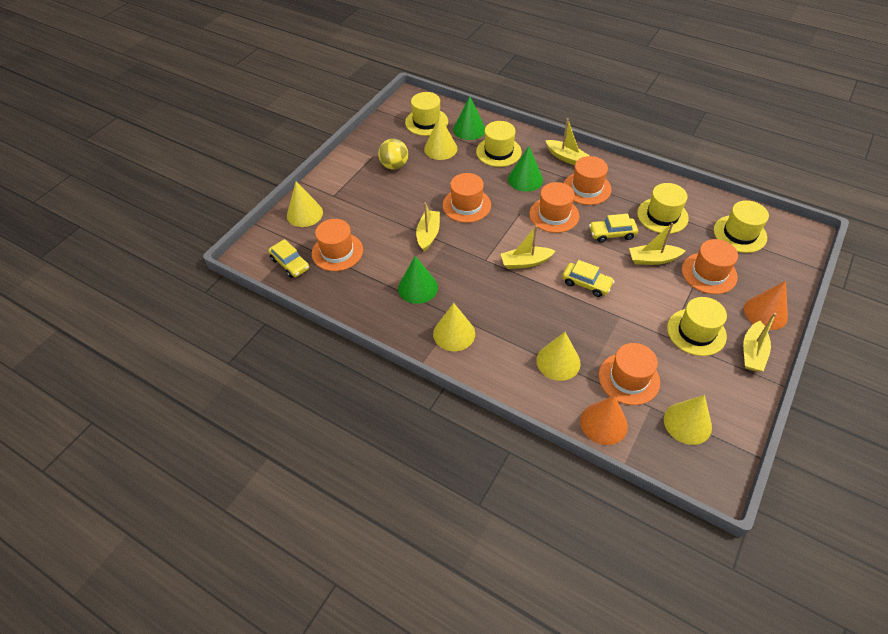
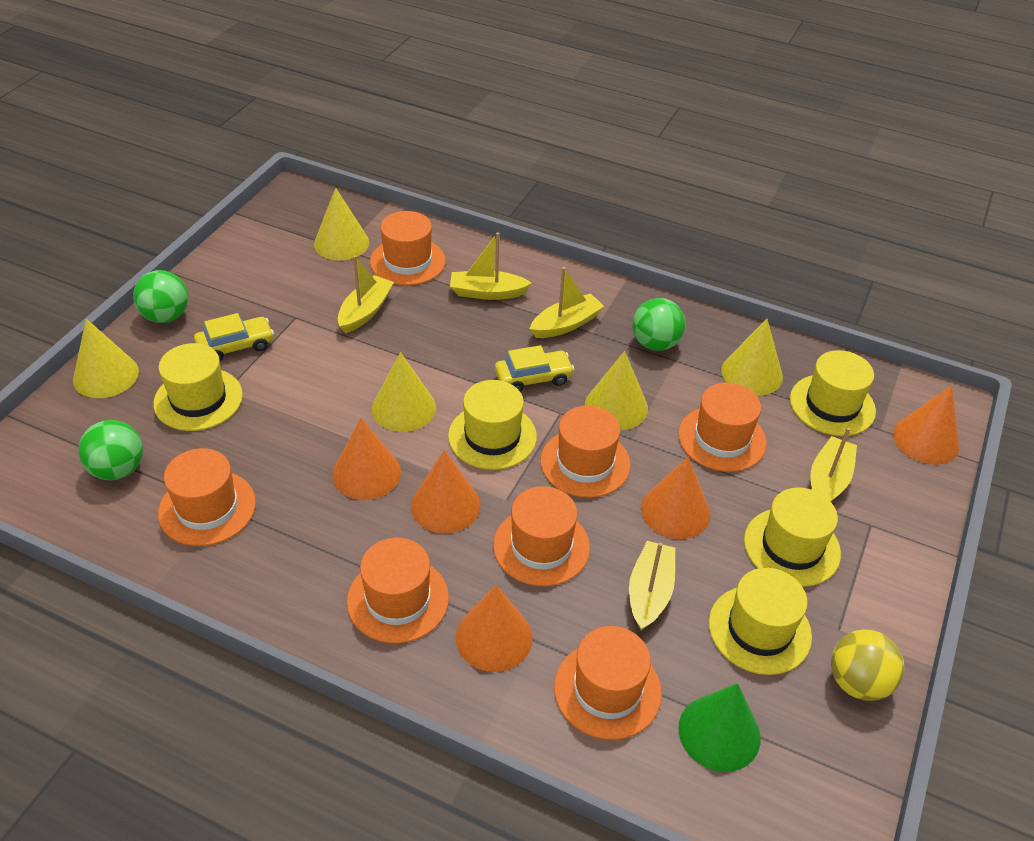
green ball: none = 0 -> [78,420,143,480] [133,270,188,323] [632,298,685,351] = 3
green cone: [398,256,438,304] [453,96,485,140] [508,146,543,192] = 3 -> [678,683,760,772] = 1
orange cone: [580,395,628,445] [744,281,788,330] = 2 -> [332,418,401,500] [411,450,481,533] [456,585,533,672] [641,457,710,539] [893,385,959,465] = 5
orange hat: [312,219,363,271] [442,173,491,223] [529,182,579,233] [564,156,612,205] [599,343,660,405] [682,239,738,294] = 6 -> [158,448,256,546] [347,538,449,643] [370,211,446,285] [493,486,590,586] [540,406,631,498] [554,626,662,740] [678,383,767,472] = 7
yellow car: [268,239,309,278] [562,260,615,297] [589,214,638,243] = 3 -> [194,313,274,361] [495,345,574,392] = 2

